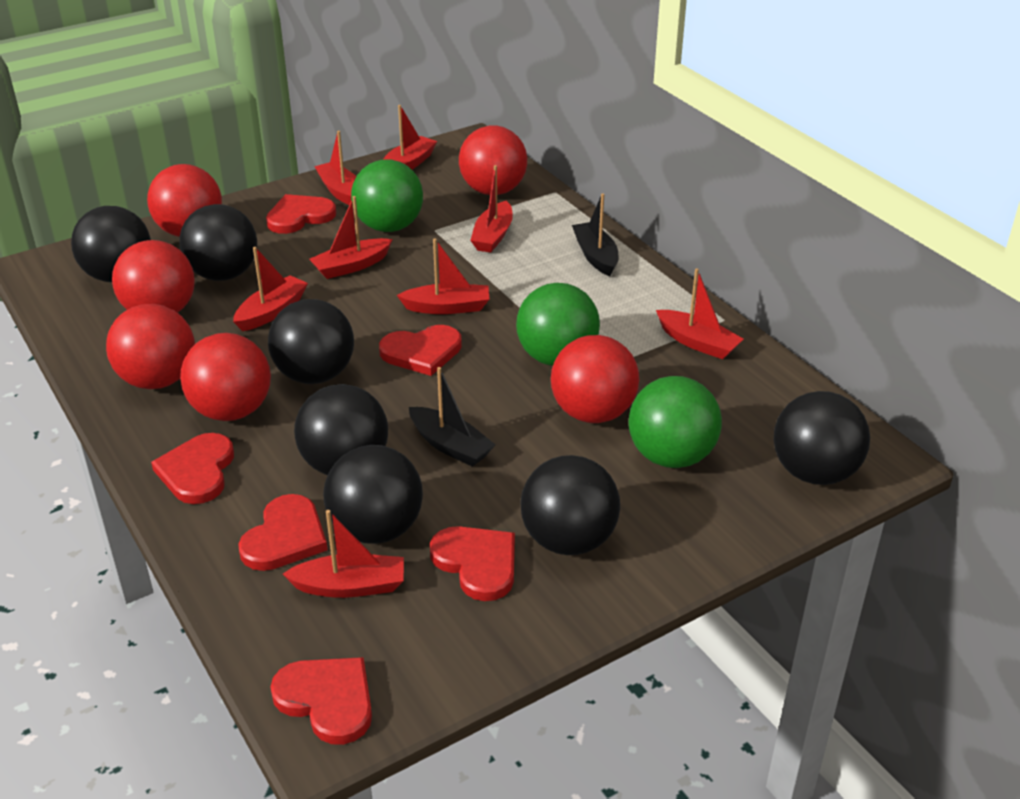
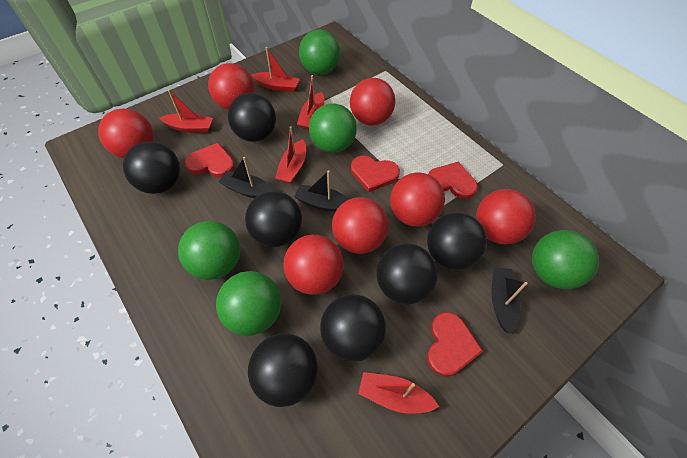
black boat: [409,367,496,467] [572,193,618,276] = 2 -> [219,157,274,198] [294,170,349,211] [491,267,528,334] = 3
green ball: [351,159,423,232] [516,283,600,366] [629,376,722,468] = 3 -> [178,221,240,280] [216,271,281,336] [299,30,340,75] [309,103,357,153] [532,230,599,289] = 5
red ball: [106,304,195,389] [112,240,195,313] [147,164,222,237] [180,333,271,421] [459,126,527,195] [551,335,639,423] = 6 -> [98,109,154,158] [208,63,254,110] [283,235,344,295] [332,197,388,254] [350,78,395,126] [390,172,445,227] [476,189,536,244] = 7
red boat: [233,247,308,331] [283,510,404,598] [309,196,393,279] [314,131,356,205] [384,105,437,170] [397,238,489,314] [470,165,513,253] [656,268,743,359] = 8 -> [160,89,213,133] [251,47,300,92] [275,126,306,184] [297,75,325,130] [358,372,439,414] = 5
red heart: [151,433,234,504] [238,494,328,571] [266,194,336,234] [270,657,372,745] [379,325,462,376] [430,526,515,601] = 6 -> [185,143,235,178] [351,156,400,192] [427,312,483,377] [428,162,478,199] = 4

